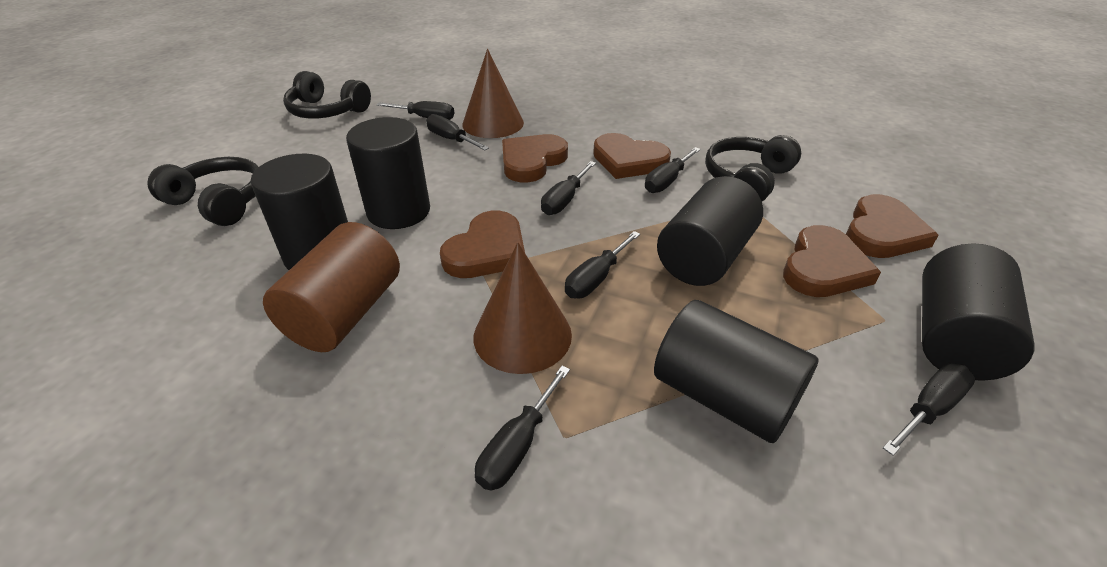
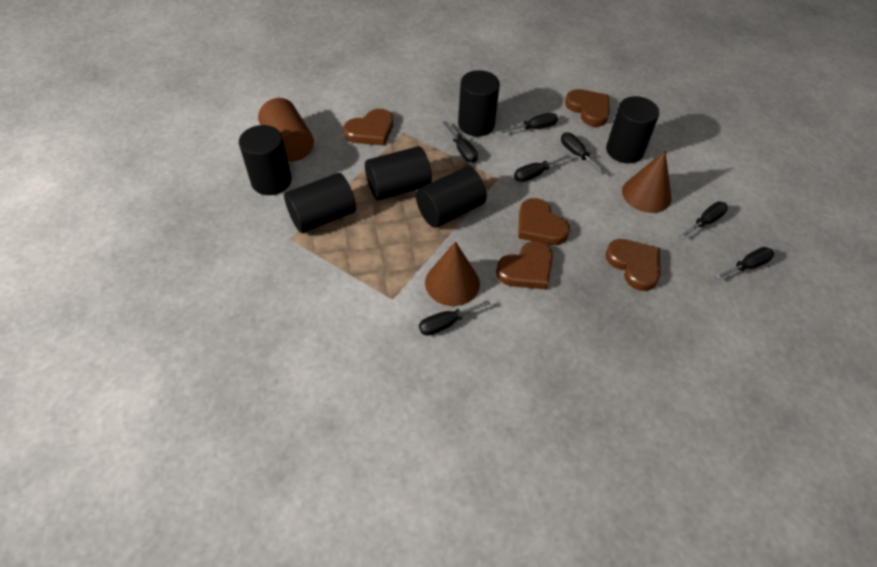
black cylinder: [251,154,348,270] [346,117,430,229] [654,300,819,443] [657,176,763,286] [922,243,1034,381] = 5 -> [239,125,292,195] [284,173,356,233] [365,146,432,200] [416,167,487,228] [458,70,500,136] [606,96,659,163] = 6
black headphones: [147,157,258,226] [283,71,371,118] [705,135,801,201] = 3 -> none = 0

